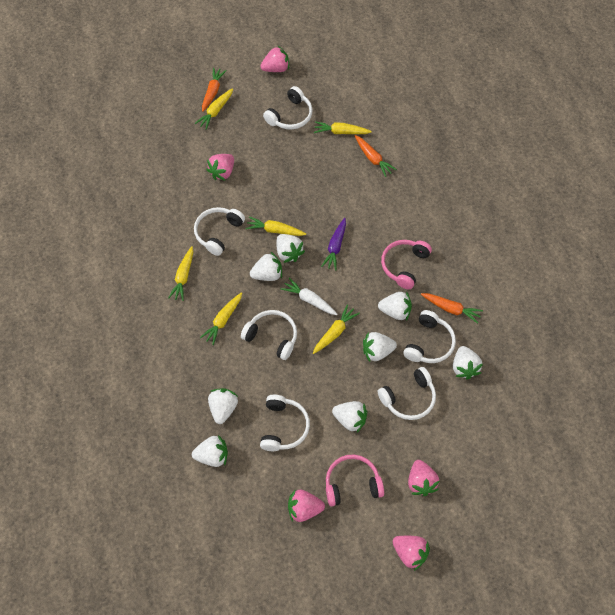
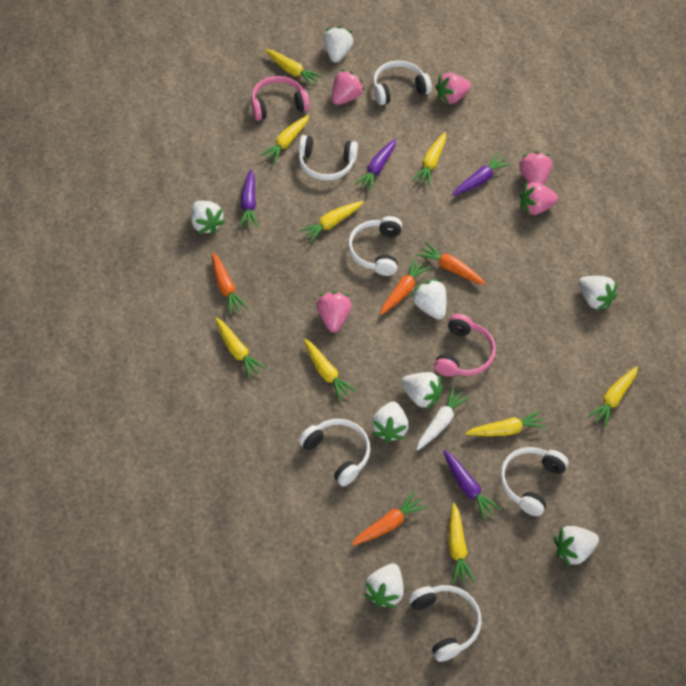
orange carrot: [202,67,227,112] [355,135,397,177] [421,293,483,324] = 3 -> [212,252,248,314] [351,492,427,546] [380,258,430,315] [417,242,486,284] = 4
purple carrot: [321,218,346,270] = 1 -> [239,169,258,227] [355,139,396,191] [443,450,501,520] [452,153,510,196] = 4
yellow carrot: [168,246,193,301] [195,88,233,130] [200,292,242,345] [245,216,306,236] [313,304,360,354] [314,121,372,134] = 6 -> [215,318,266,379] [260,115,309,164] [265,49,323,86] [299,201,363,243] [304,339,356,401] [413,132,446,186] [448,503,475,584] [465,410,547,436] [588,366,638,427] = 9

